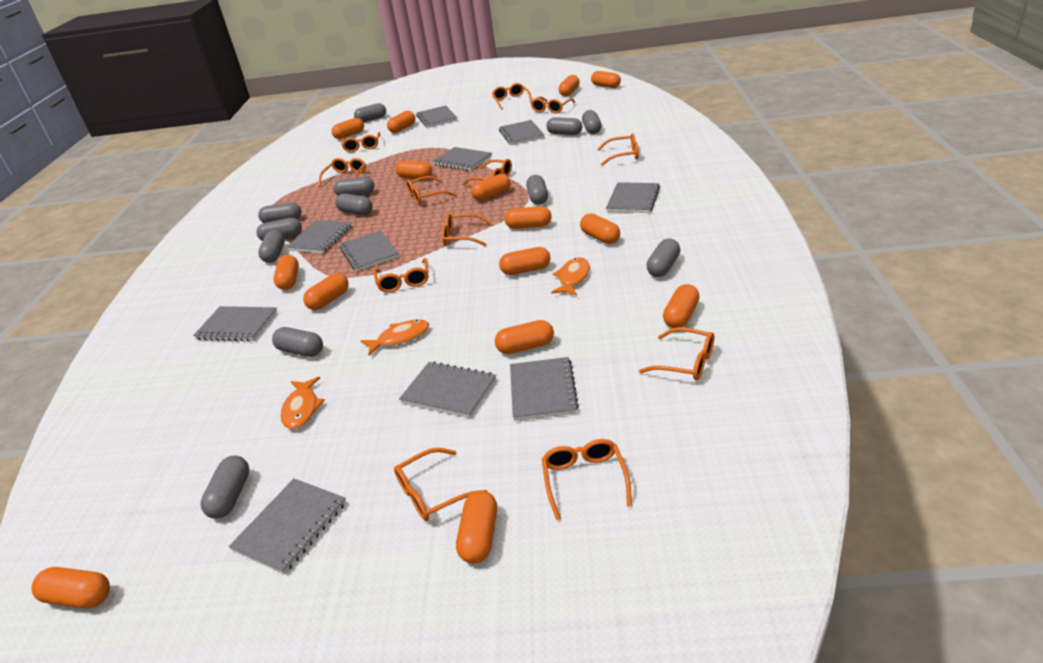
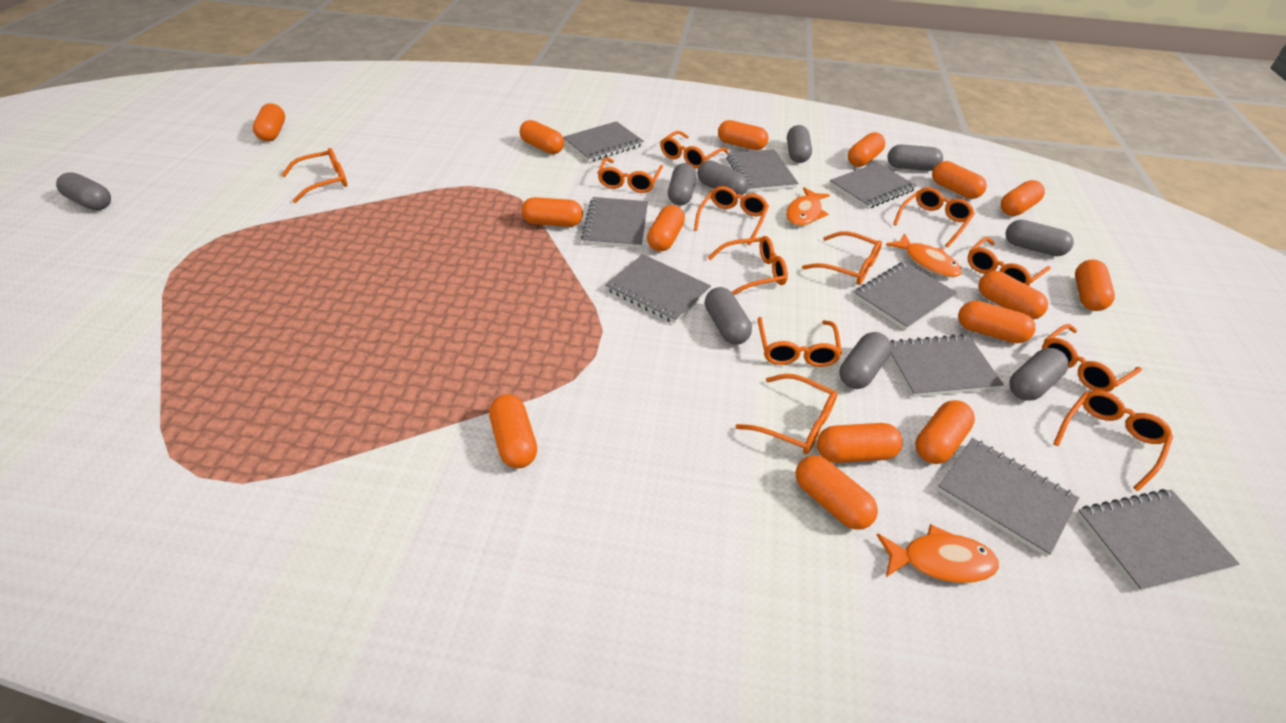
grey capsule: [200,456,249,519] [256,218,302,241] [258,202,302,223] [258,230,285,263] [272,327,323,357] [334,177,374,195] [335,194,373,215] [354,103,386,122] [526,175,548,204] [546,117,582,135] [582,110,601,134] [646,239,680,277] = 12 -> [56,172,111,210] [668,163,697,206] [697,160,748,195] [705,287,752,345] [787,125,812,163] [839,332,891,389] [887,144,943,171] [1006,220,1074,256] [1010,348,1069,401] = 9
grey notebook: [193,306,277,341] [229,479,346,574] [286,220,352,254] [339,230,399,271] [399,362,496,418] [416,106,457,128] [432,147,492,171] [499,120,544,145] [510,357,579,421] [606,182,660,213] = 10 -> [563,121,644,162] [581,197,648,249] [605,254,711,323] [727,149,799,192] [829,162,917,209] [854,262,957,331] [889,334,1004,397] [937,438,1079,557] [1076,489,1240,592] = 9

